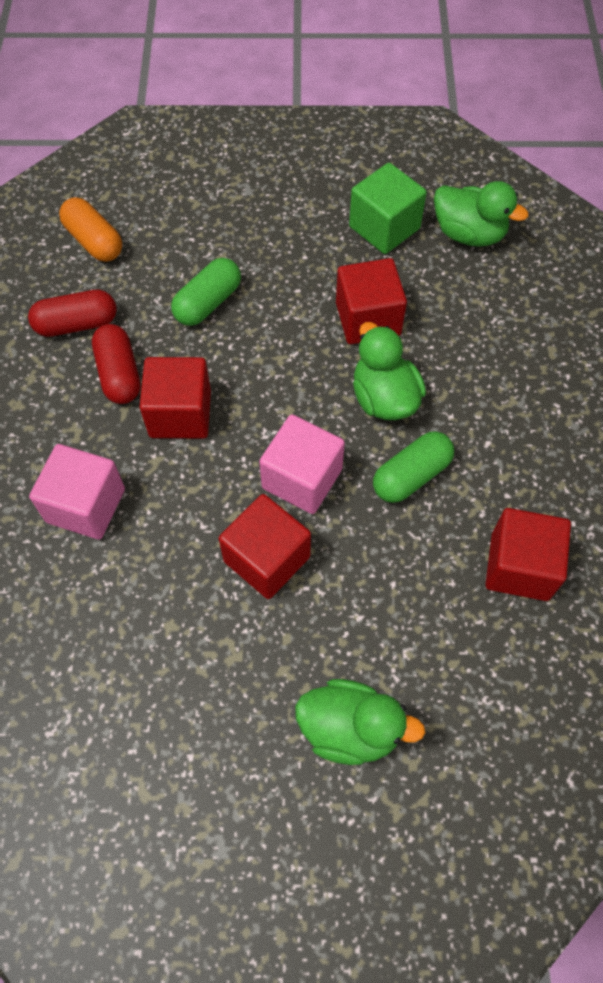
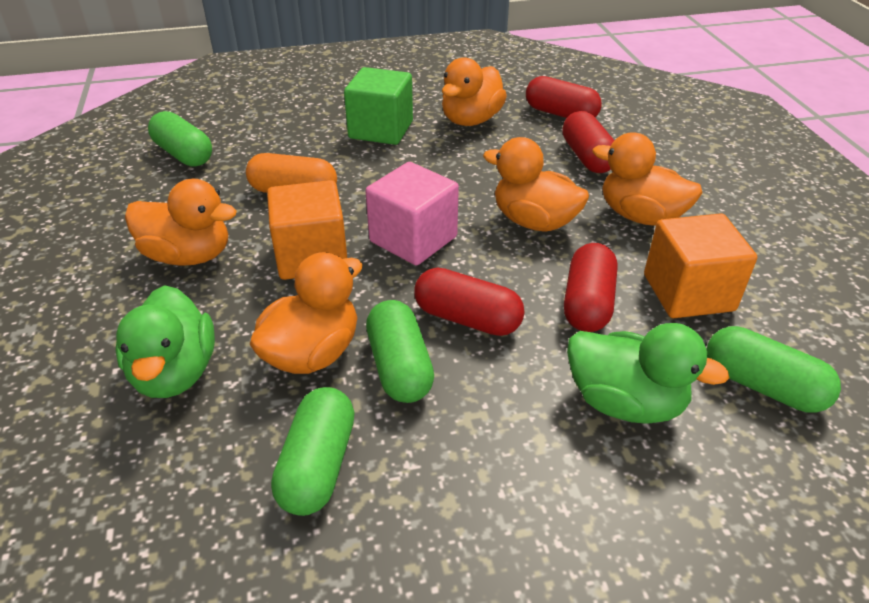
green capsule: [171,258,241,326] [373,431,454,503] = 2 -> [148,111,212,167] [271,387,355,516] [366,300,434,403] [707,326,841,413] = 4
green duck: [295,679,426,765] [353,322,426,420] [434,181,529,247] = 3 -> [115,285,215,398] [567,323,730,424] = 2
orange cube: none = 0 -> [267,180,347,280] [644,213,757,318] = 2
orange duck: none = 0 -> [125,179,237,266] [249,252,363,374] [442,57,507,126] [483,137,589,231] [592,132,703,226] = 5
pink cube: [29,444,125,540] [259,414,345,514] = 2 -> [365,162,459,265] = 1
red capsule: [28,290,117,337] [92,324,140,404] = 2 -> [414,267,524,336] [526,76,602,118] [562,111,615,173] [564,243,617,332] = 4
red cube: [139,357,211,438] [219,494,311,599] [336,258,407,344] [485,508,571,601] = 4 -> none = 0

